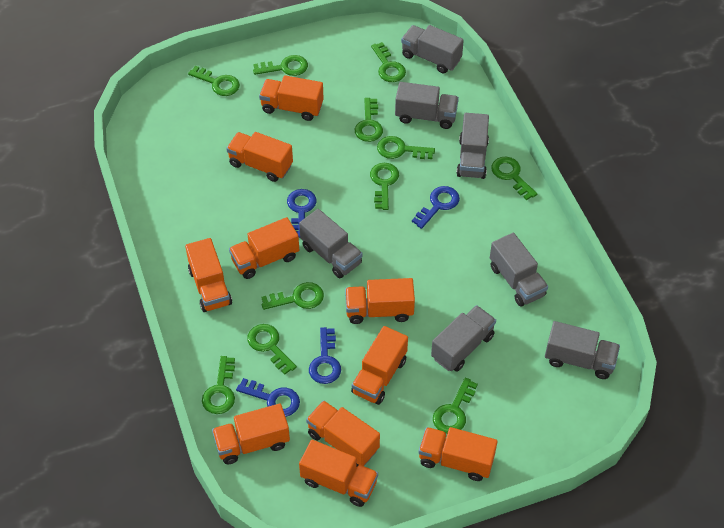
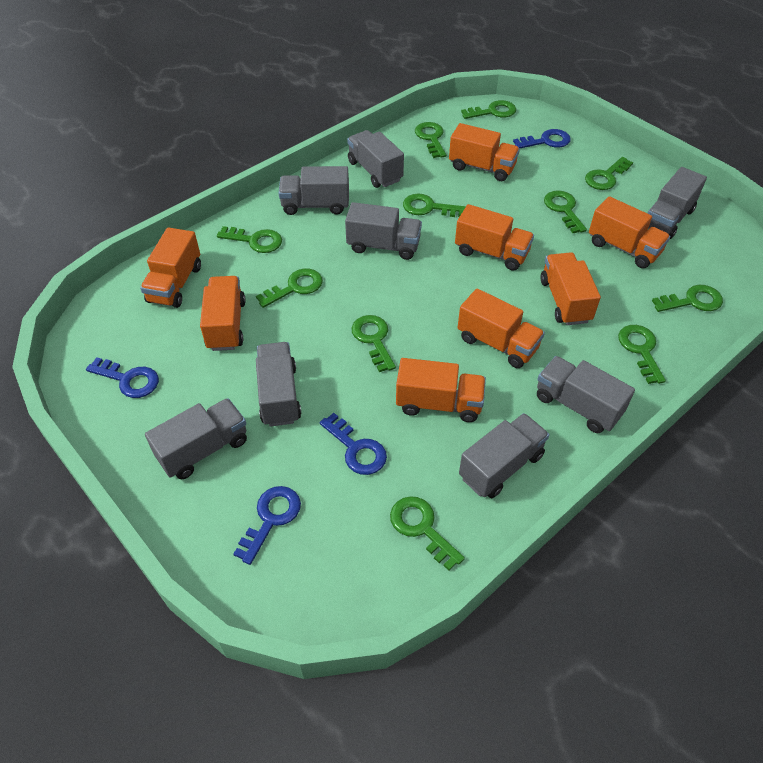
grey truck: [299,209,363,278] [395,82,459,129] [401,25,464,73] [431,305,496,372] [456,113,489,179] [490,233,548,307] [545,321,620,379] = 7 -> [145,398,247,479] [256,342,301,427] [279,166,349,215] [345,202,422,260] [347,130,404,188] [459,413,549,498] [537,356,635,433] [647,167,707,239] = 8
orange truck: [185,238,232,312] [212,403,290,464] [226,132,293,182] [229,217,299,279] [259,75,324,121] [299,440,378,507] [306,400,380,467] [345,278,415,324] [351,326,408,405] [418,427,497,481] = 10 -> [140,227,201,308] [200,276,246,351] [396,358,486,422] [449,123,520,181] [455,204,534,271] [458,288,545,368] [540,252,601,325] [589,196,670,268] = 8

